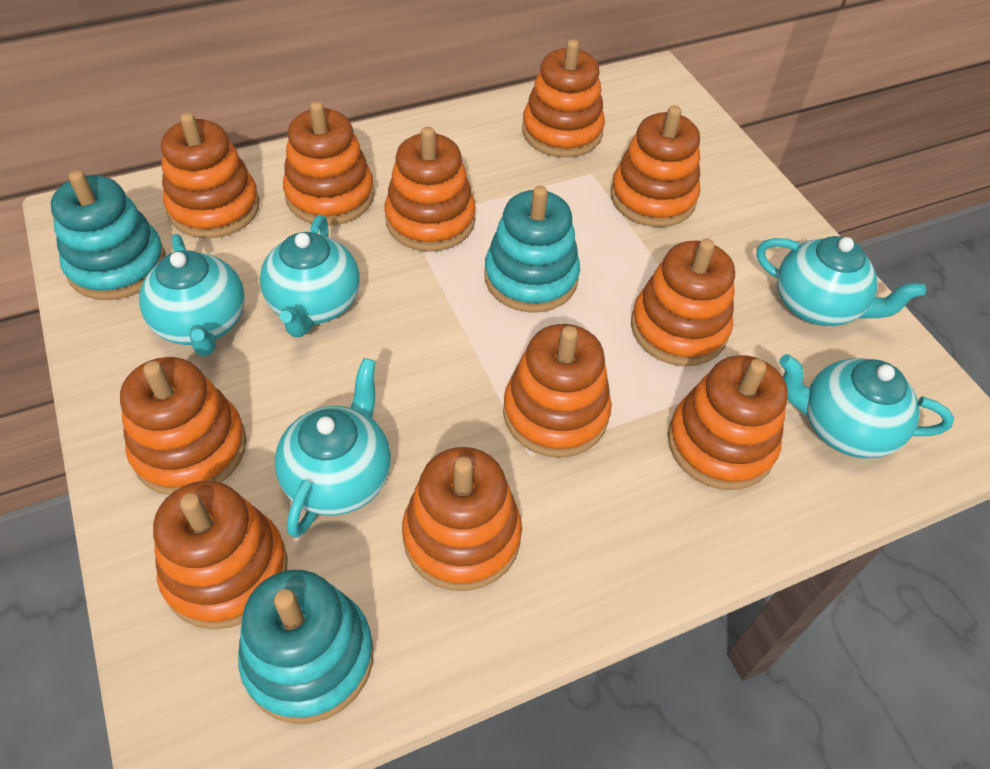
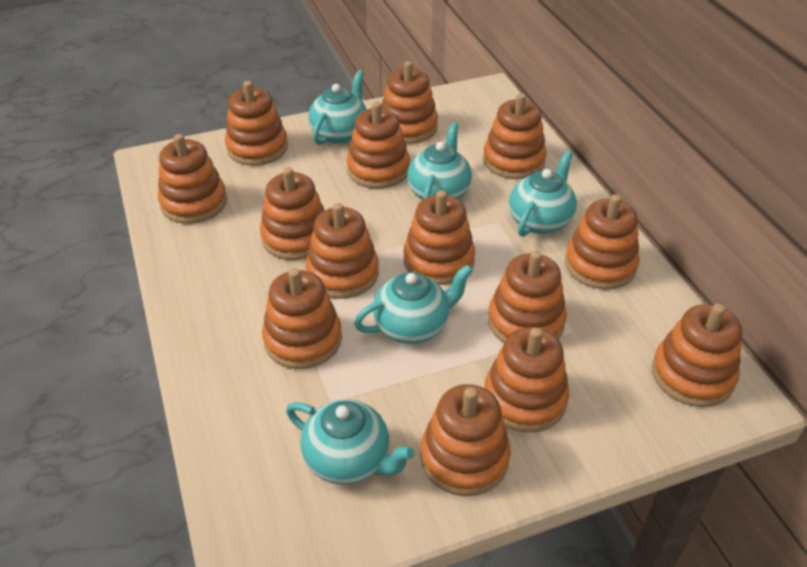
orange stacking toy: [120,357,247,495] [153,481,288,629] [161,112,260,238] [283,101,374,226] [385,127,476,252] [402,447,522,591] [503,324,612,458] [522,39,605,158] [611,106,700,227] [631,238,735,366] [668,355,788,490] = 11 -> [158,134,227,224] [225,81,288,166] [260,167,325,260] [262,268,342,369] [306,203,379,299] [346,102,410,189] [382,61,438,144] [404,190,475,285] [420,384,511,496] [483,93,547,179] [484,327,569,433] [488,251,567,343] [565,194,640,290] [652,304,742,407] = 14
turquoise stacking toy: [51,170,166,300] [238,570,374,724] [484,186,580,312] = 3 -> none = 0

